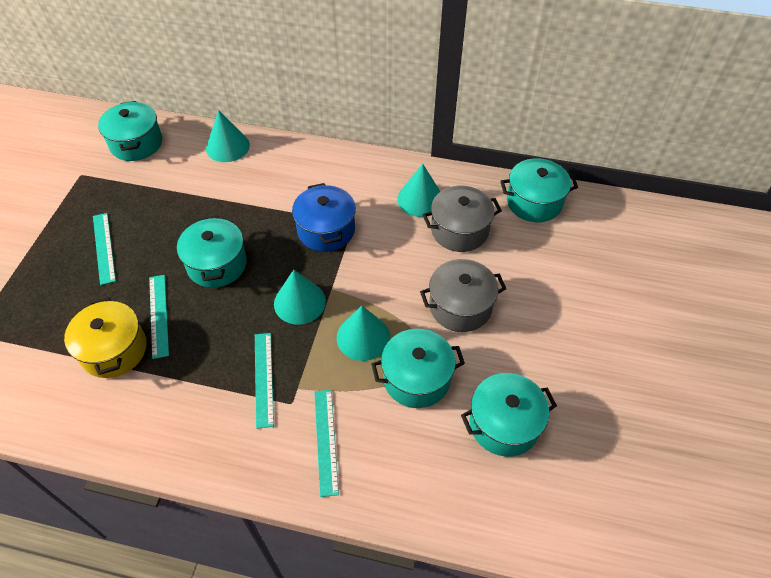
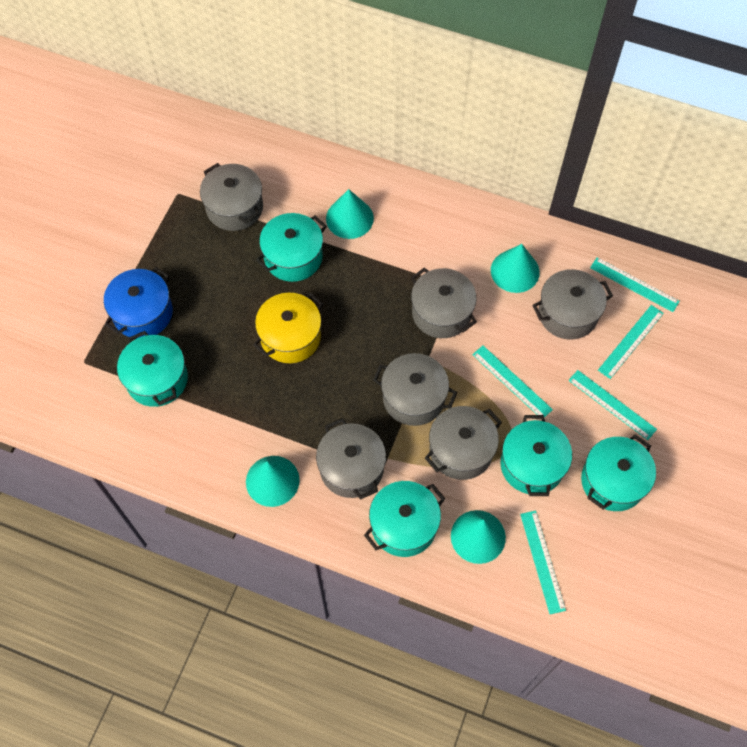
grey pot: [420,259,507,332] [423,186,502,252] = 2 -> [200,163,263,231] [316,418,386,499] [373,353,457,426] [411,268,477,338] [425,406,502,480] [532,269,613,340] = 6
turquoise ruler: [93,213,116,285] [149,275,169,359] [255,333,274,429] [314,390,339,497] = 4 -> [472,346,553,418] [520,511,566,614] [568,370,657,440] [590,257,680,312] [598,305,664,379] = 5

